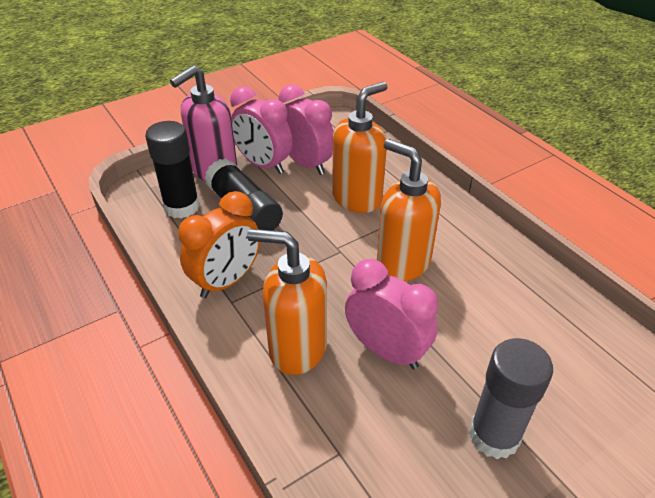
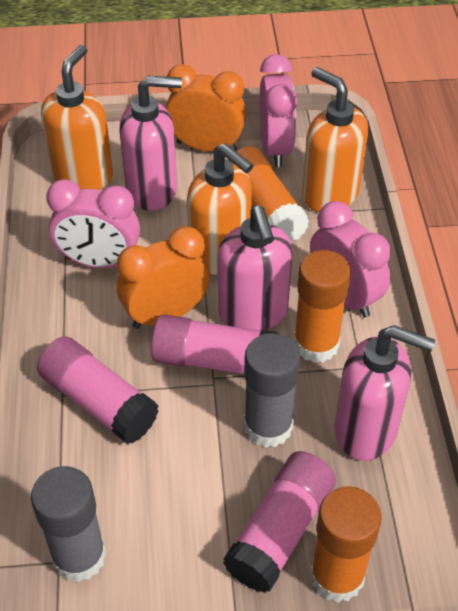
black glue stick: [145,121,200,219] [205,158,283,230] = 2 -> none = 0
grey glue stick: [469,338,553,459] = 1 -> [31,466,106,582] [244,333,300,448] = 2
orange clock: [178,191,260,298] = 1 -> [117,226,210,329] [165,64,247,152] = 2
orange glue stick: none = 0 -> [228,146,309,243] [294,250,351,363] [310,486,382,602] = 3
pink glue stick: none = 0 -> [37,337,159,444] [151,314,278,374] [223,451,336,593] = 3
pink soap dispenser: [170,65,237,181] = 1 -> [119,75,182,211] [218,205,293,331] [335,325,435,461] = 3

